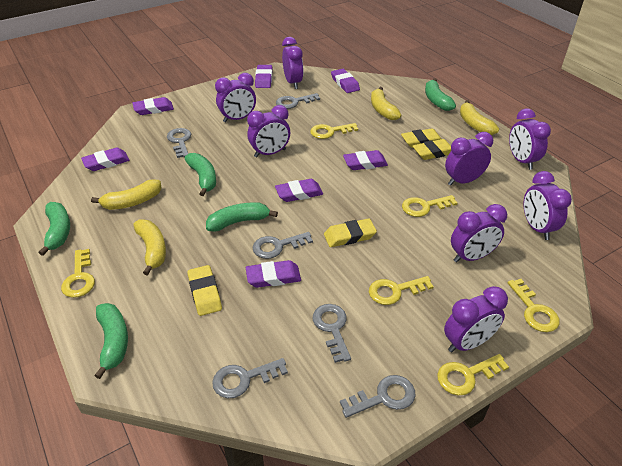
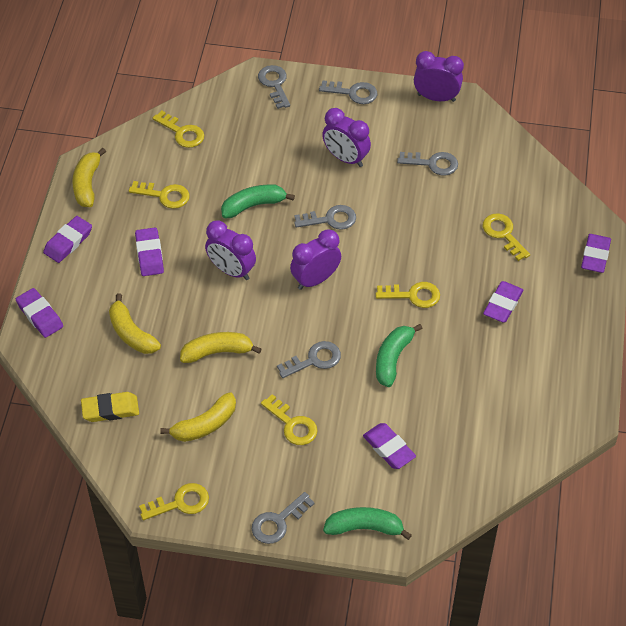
green banana: [38,202,70,256] [94,303,128,379] [185,153,216,196] [206,202,278,232] [425,78,456,111] = 5 -> [221,184,295,218] [323,507,412,540] [376,324,423,387] = 3
purple clock: [215,73,256,122] [247,105,290,158] [282,37,303,89] [444,286,508,352] [445,132,493,186] [451,204,507,263] [509,109,551,170] [524,171,572,240] = 8 -> [205,220,256,280] [290,229,341,290] [322,108,371,167] [414,51,464,102] = 4
purple eraser: [81,148,130,171] [133,97,174,115] [246,260,301,288] [255,65,272,88] [275,179,323,202] [331,69,360,93] [343,150,388,170] = 7 -> [16,288,63,338] [43,216,92,263] [135,227,164,276] [363,423,416,469] [483,281,523,323] [581,234,611,273] = 6
yellow eraser: [187,265,222,316] [324,218,377,247] [401,129,441,148] [413,139,451,160] = 4 -> [81,392,139,422] = 1

